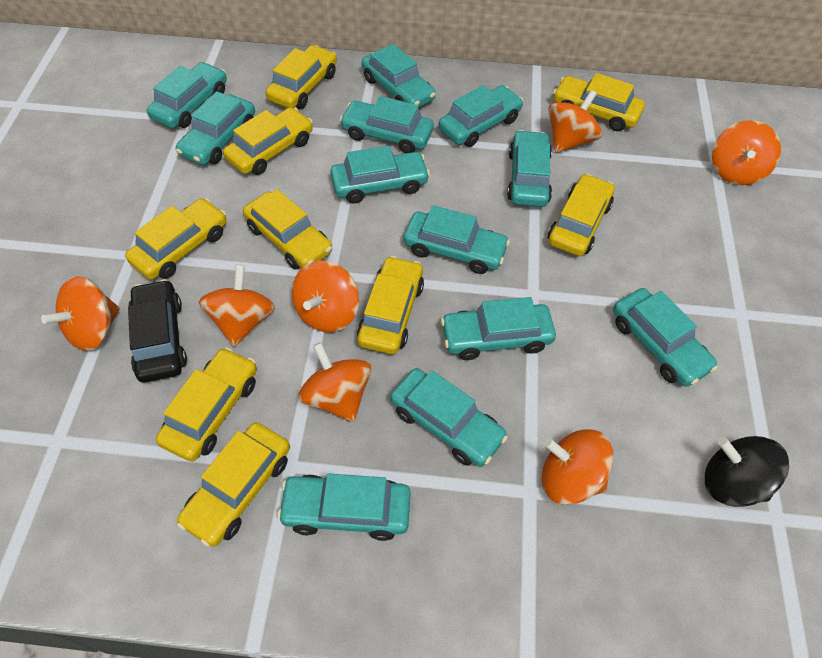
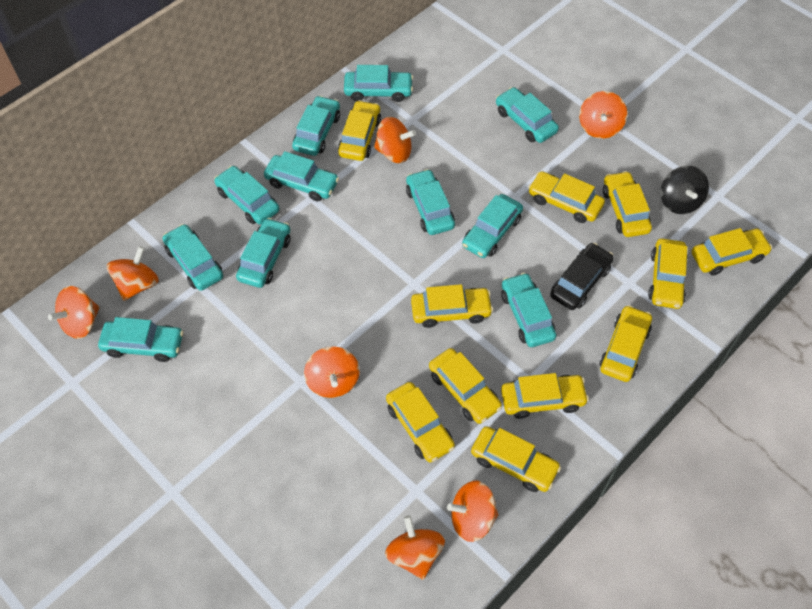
turquoise car: [147,62,227,128] [176,91,255,165] [277,474,411,541] [330,146,430,203] [340,96,434,153] [361,44,436,108] [390,368,508,467] [403,205,510,274] [438,85,523,147] [441,297,556,360] [507,130,552,207] [613,288,718,387] = 12 -> [98,317,183,362] [163,224,223,291] [214,166,279,225] [236,218,290,288] [264,151,339,201] [292,96,340,156] [344,65,413,102] [406,169,455,235] [462,194,523,258] [496,87,559,143] [501,273,556,347] = 11
yellow car: [125,198,227,280] [156,347,257,462] [177,422,290,547] [223,107,313,175] [243,189,332,270] [266,45,337,109] [357,256,424,354] [548,174,615,256] [553,73,645,131] = 9 -> [338,100,381,161] [386,382,455,463] [411,284,493,328] [429,348,502,424] [471,426,561,492] [501,373,589,419] [528,171,605,223] [599,305,652,382] [603,171,652,237] [648,238,688,309] [692,228,772,276] = 11

